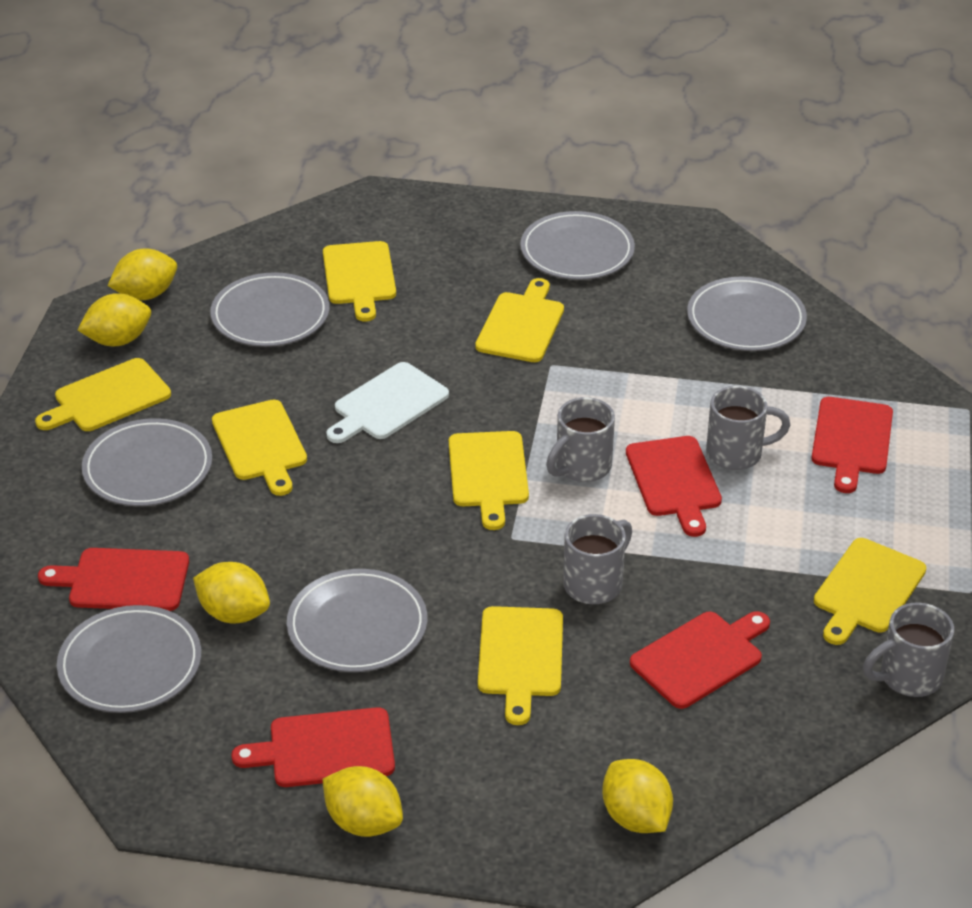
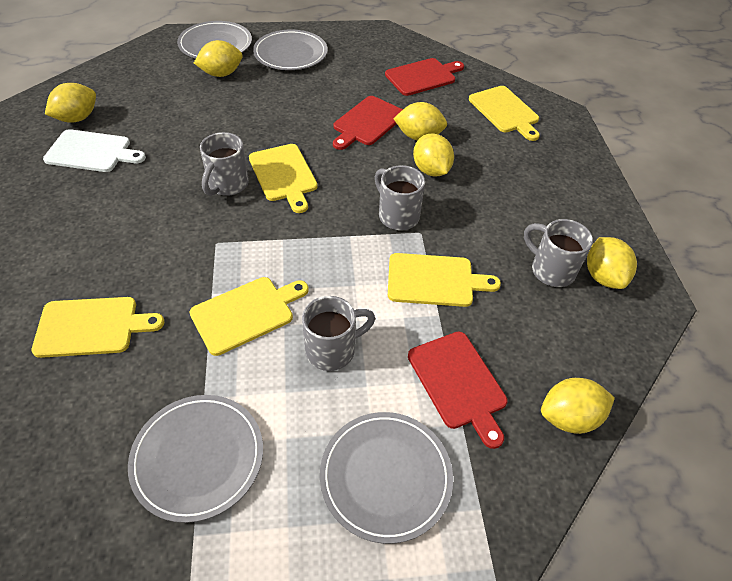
grey plate: [57,605,201,713] [82,418,212,506] [210,272,329,347] [287,569,427,672] [520,211,635,280] [687,277,807,351] = 6 -> [128,395,263,523] [177,21,252,59] [253,30,328,70] [320,412,453,544] = 4
red cutting board: [38,548,189,611] [231,707,395,787] [626,436,722,537] [630,611,770,709] [811,397,893,493] = 5 -> [333,96,403,150] [385,58,464,96] [408,331,508,449] = 3
yellow cutting board: [35,358,171,431] [212,400,307,496] [323,241,396,321] [449,431,529,530] [475,278,564,362] [478,606,563,725] [814,538,926,645] = 7 -> [31,297,164,358] [189,277,309,356] [249,144,318,213] [388,253,501,307] [469,86,540,141] = 5
yellow lemon: [78,293,151,346] [108,248,177,300] [193,562,270,623] [322,766,403,837] [602,759,673,833] = 5 -> [45,83,96,123] [194,40,243,77] [393,102,447,141] [413,134,454,177] [541,378,615,434] [587,237,637,289] = 6

